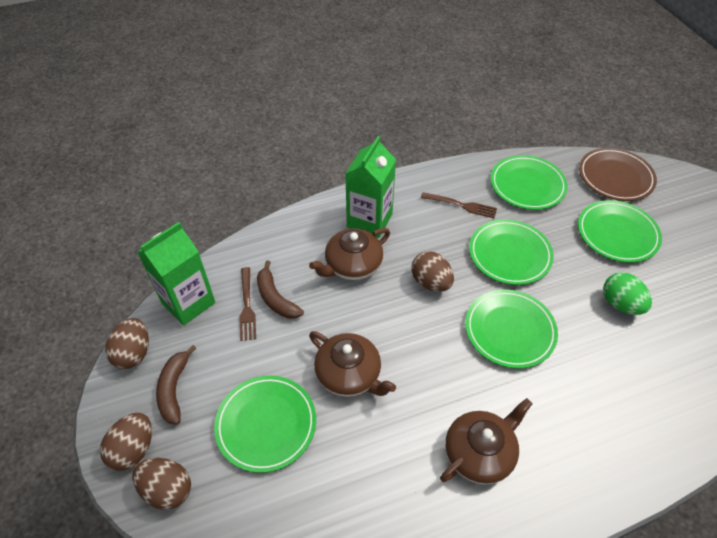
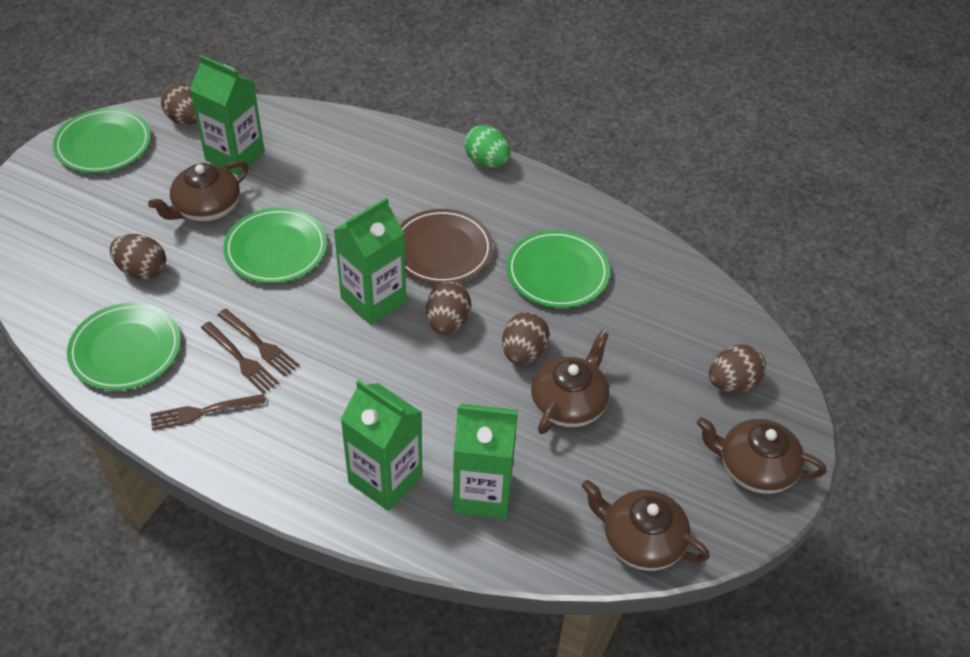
brown banana: [156,345,197,425] [257,260,304,319] = 2 -> none = 0
brown egg: [100,413,152,471] [105,318,149,369] [132,458,191,510] [412,251,454,292] = 4 -> [110,234,166,280] [161,83,197,125] [426,282,471,334] [502,312,549,364] [709,344,766,392] = 5
brown fork: [239,267,256,341] [421,192,497,218] = 2 -> [150,394,266,431] [201,322,279,394] [218,309,300,376] = 3
brown teapot: [309,228,390,280] [309,331,396,397] [440,398,533,485] = 3 -> [148,161,249,222] [531,331,610,434] [582,480,710,571] [697,417,826,494] = 4
green carton: [137,222,216,326] [345,136,396,238] = 2 -> [190,55,265,176] [334,197,406,325] [340,379,423,511] [453,404,518,519] = 4
green plate: [214,375,316,473] [465,289,558,369] [469,219,554,285] [491,155,568,210] [578,200,662,263] = 5 -> [53,108,151,173] [67,302,181,390] [223,207,327,283] [507,230,610,308] = 4

